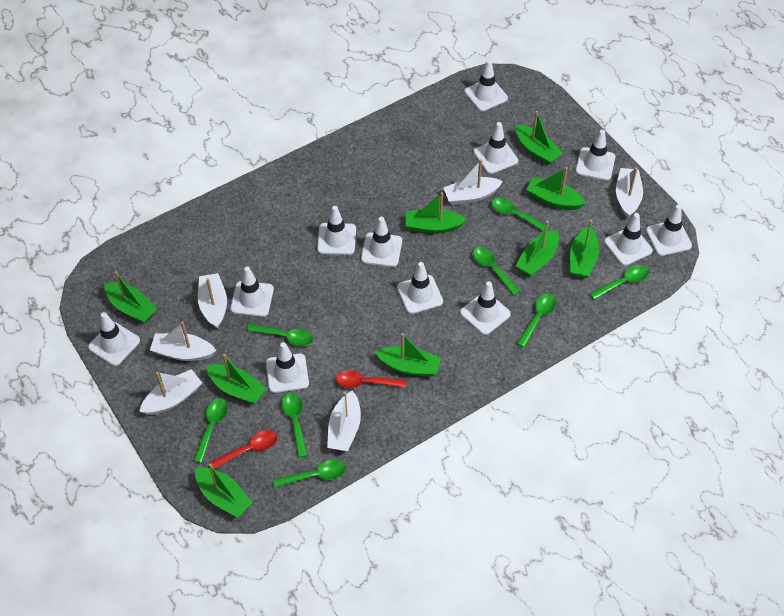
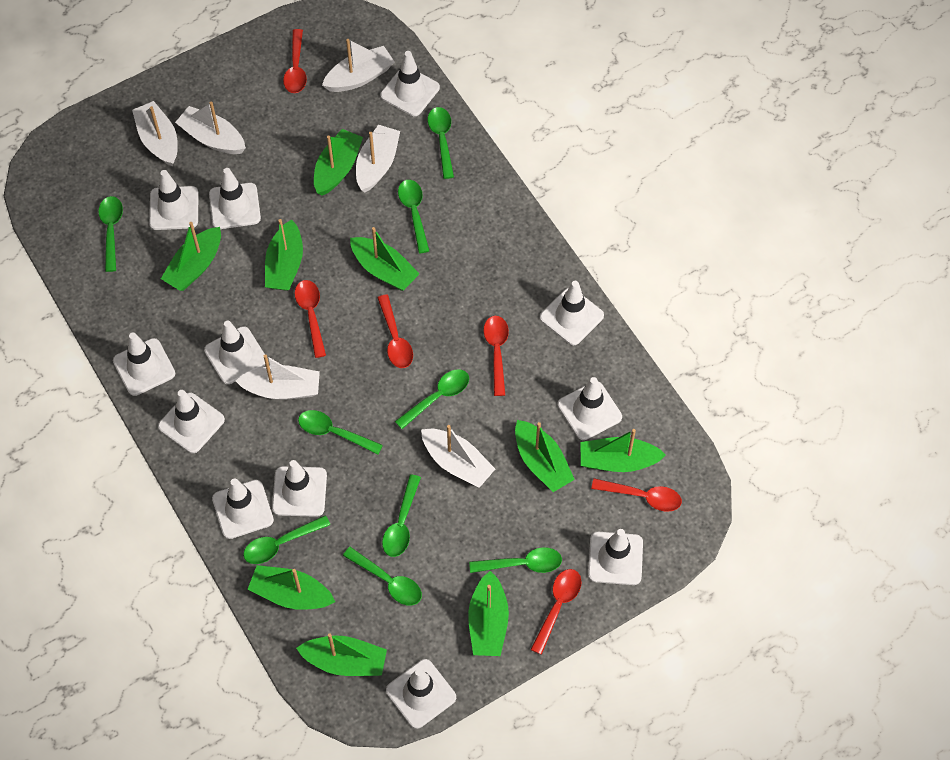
green spoon: [193,398,228,463] [247,324,313,346] [273,460,346,488] [282,393,308,458] [473,247,520,295] [491,198,550,231] [517,294,556,348] [589,265,649,300] = 8 -> [98,196,123,272] [243,515,330,564] [298,410,383,455] [343,547,422,605] [382,474,421,557] [395,369,469,429] [398,180,429,253] [428,107,454,179] [469,547,562,573] = 9
red spoon: [209,430,278,469] [336,370,406,388] = 2 -> [283,29,307,93] [295,280,326,358] [377,294,413,368] [483,316,509,396] [530,569,582,655] [591,478,682,512] = 6

